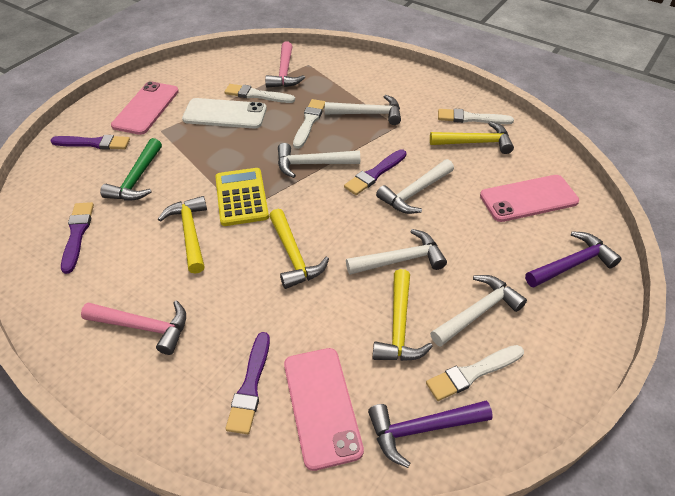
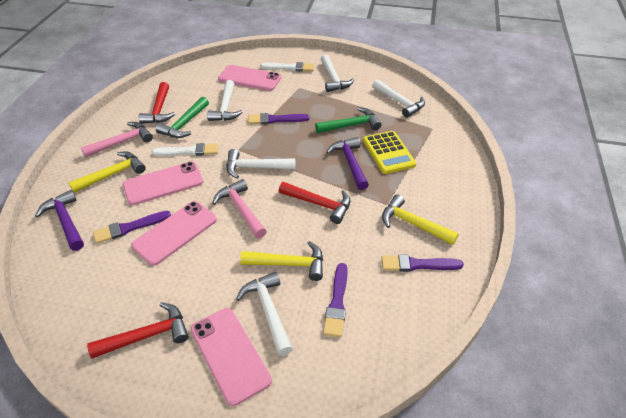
green hammer: [100,138,162,200] = 1 -> [156,97,209,138] [315,107,381,133] = 2
pink phone: [111,81,179,135] [284,348,364,471] [480,175,579,222] = 3 -> [123,162,203,205] [131,201,217,266] [191,308,272,406] [218,65,281,91] = 4
red hammer: none = 0 -> [87,302,189,359] [139,82,175,124] [279,182,350,224] = 3
white brush: [224,84,295,103] [293,99,326,149] [426,345,524,401] [438,109,514,124] = 4 -> [152,143,218,156] [260,62,315,72] = 2
white phone: [182,98,267,129] = 1 -> none = 0
yellow hammer: [158,196,207,274] [269,209,329,289] [372,269,433,361] [430,121,514,154] = 4 -> [69,151,146,193] [240,241,323,281] [382,194,459,245] = 3

